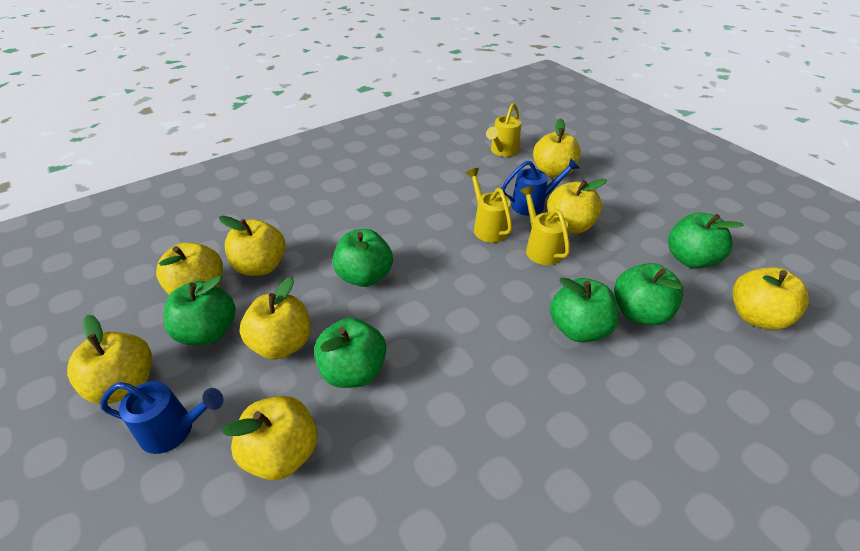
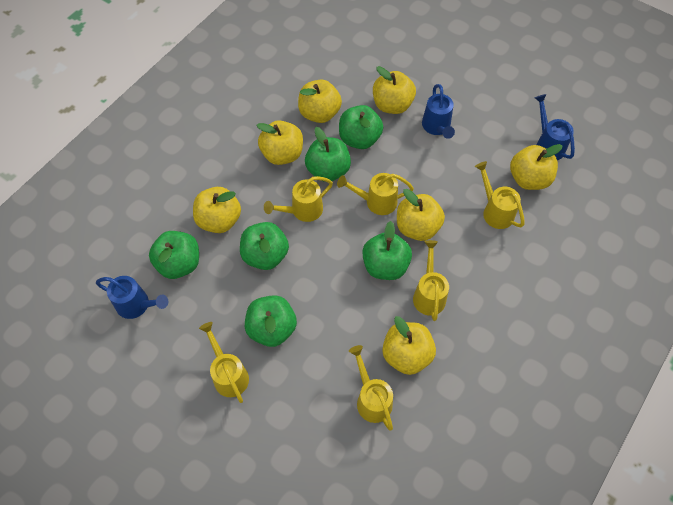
blue watering can: [100,381,223,454] [501,158,580,216] = 2 -> [96,276,168,319] [422,84,455,139] [534,94,575,160] = 3
yellow apple: [67,315,152,404] [156,242,223,295] [219,216,286,276] [221,396,317,480] [239,277,311,360] [533,118,581,178] [547,179,607,234] [733,267,809,330] = 8 -> [193,187,241,233] [256,120,303,165] [298,79,342,123] [373,66,416,114] [382,316,436,375] [397,189,445,241] [510,144,563,190] = 7
yellow watering can: [466,168,512,243] [486,103,521,157] [520,186,570,265] = 3 -> [199,322,249,403] [264,176,333,222] [337,173,414,215] [349,345,393,430] [413,240,449,321] [475,161,525,229] = 6

